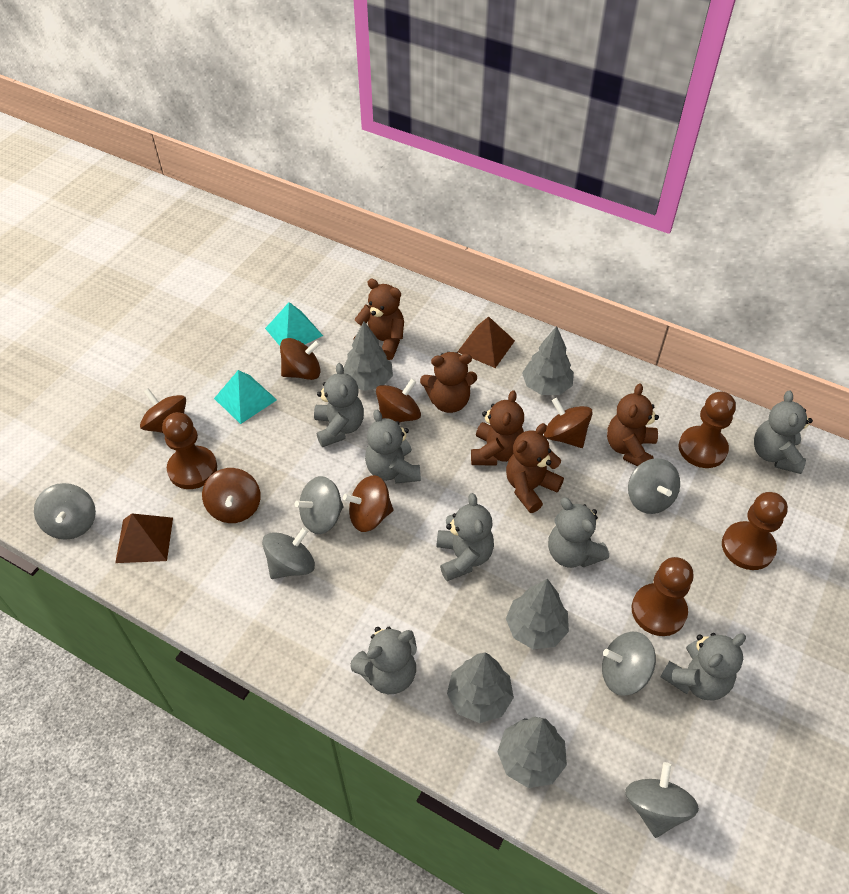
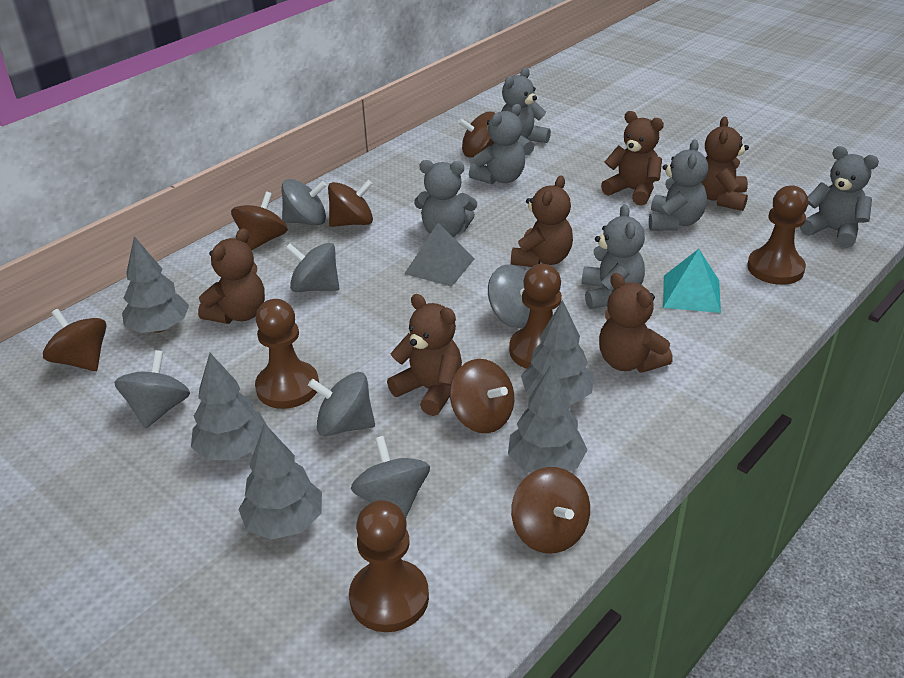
brown pyramid: [115,513,173,563] [458,317,515,368] = 2 -> none = 0
brown teddy bear: [353,279,404,360] [420,352,477,413] [471,390,524,465] [506,423,564,513] [607,383,659,466] = 5 -> [198,228,265,324] [387,294,462,416] [511,176,573,267] [599,273,673,373] [601,111,664,206] [701,116,749,211] = 6
grey pyramid: none = 0 -> [404,223,474,287] = 1
grey teddy bear: [314,363,364,447] [351,627,417,694] [365,410,421,484] [437,493,494,581] [548,497,609,568] [660,633,746,701] [754,391,813,474] = 7 -> [414,160,477,237] [469,104,525,184] [501,67,551,156] [582,204,645,309] [649,139,708,230] [800,146,879,248] = 6
turquoise pyramid: [214,370,277,424] [265,302,323,346] = 2 -> [663,249,721,313] = 1

